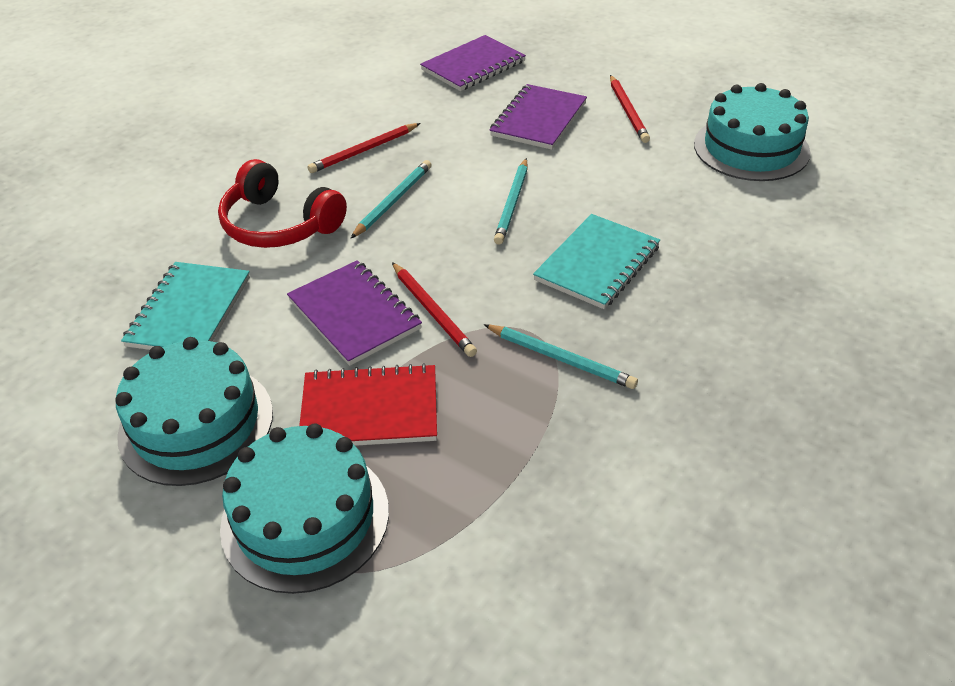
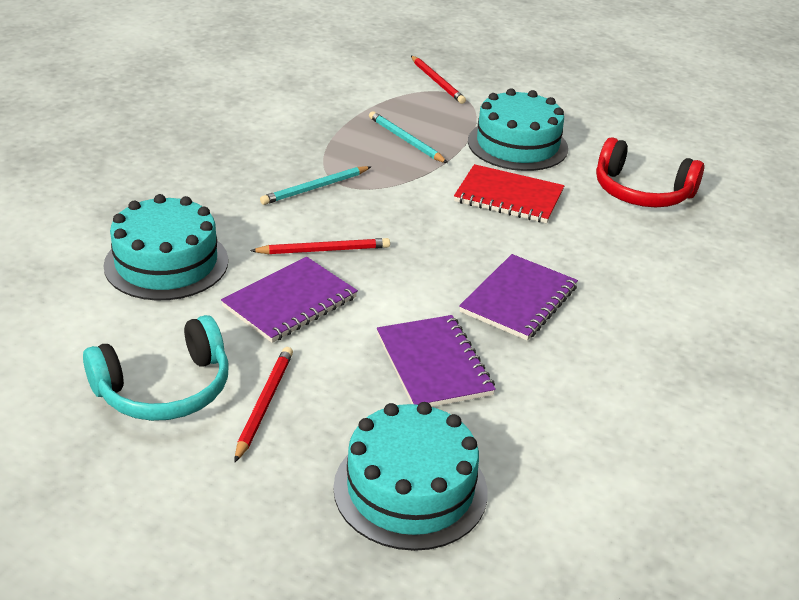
turquoise headphones: none = 0 -> [83,315,229,421] = 1
turquoise notebook: [121,262,250,350] [533,214,660,309] = 2 -> none = 0
turquoise pencil: [351,160,432,238] [484,324,638,389] [494,158,528,245] = 3 -> [260,166,371,205] [369,111,448,163] = 2

